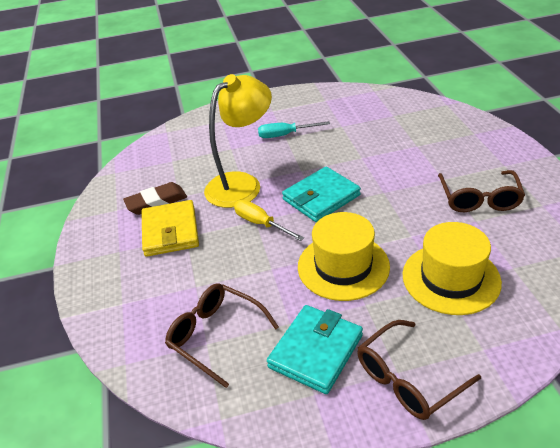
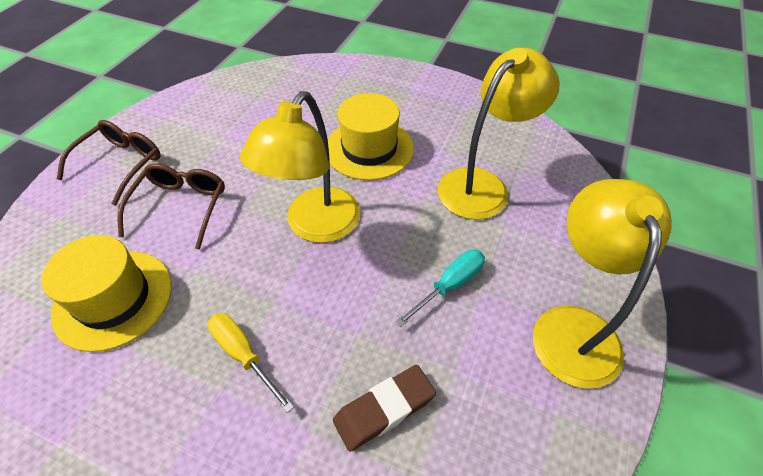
brown glasses: [165,283,279,388] [357,320,481,420] [438,170,525,212] = 3 -> [57,120,161,206] [118,163,225,249] = 2
turquoise wallet: [267,305,363,394] [282,167,361,222] = 2 -> none = 0
yellow lamp: [204,74,272,208] = 1 -> [240,91,360,243] [438,48,560,220] [533,179,672,389] = 3
yellow wallet: [141,200,199,257] = 1 -> none = 0

